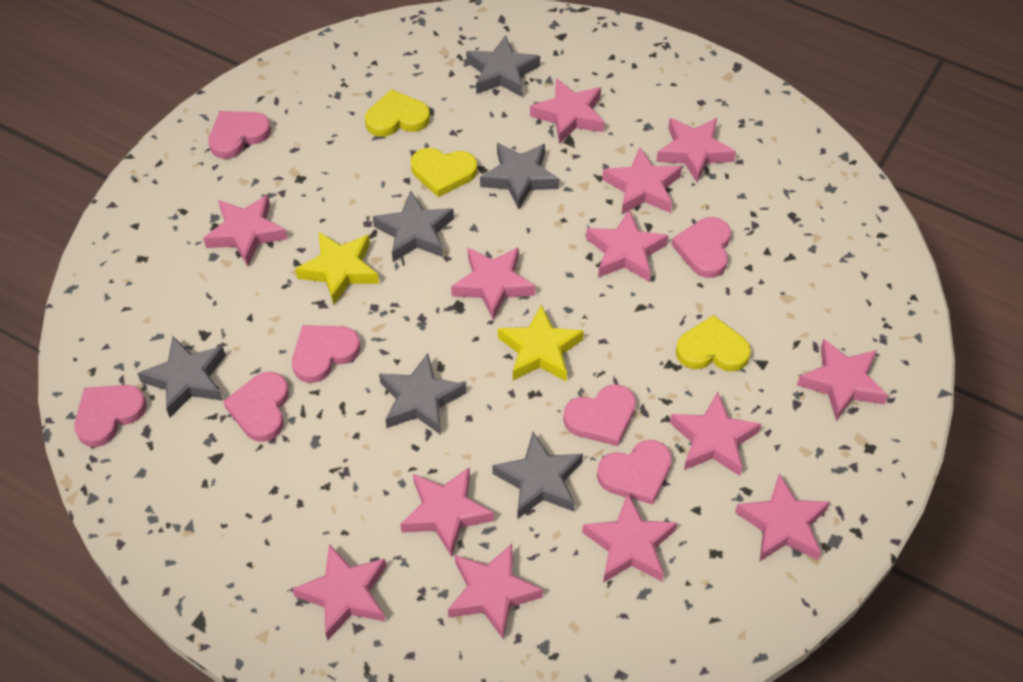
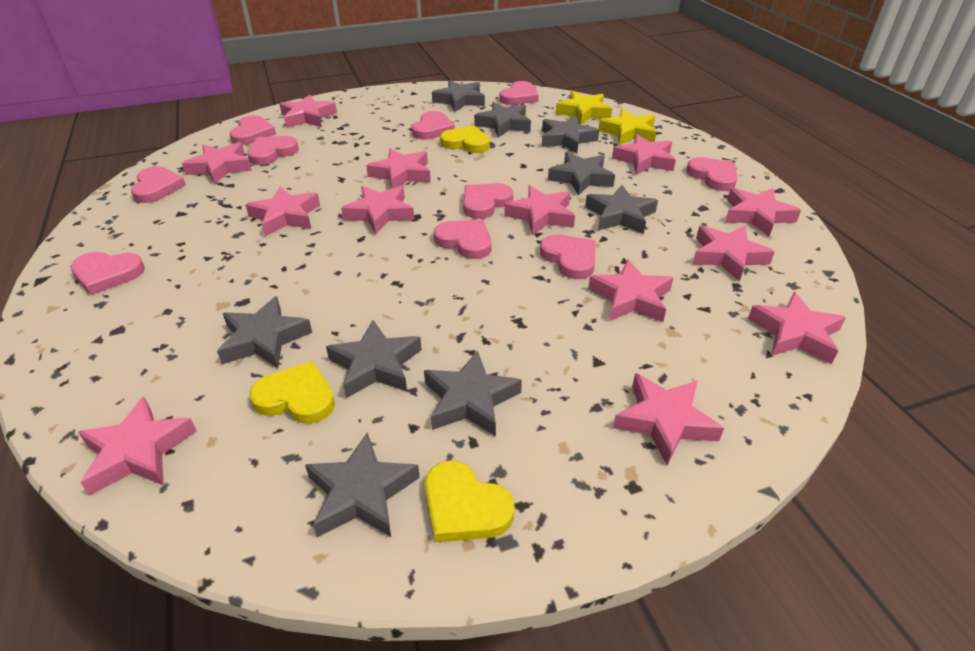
grey star: [137,336,226,417] [373,191,454,262] [379,353,466,435] [466,35,540,97] [480,143,559,210] [492,432,583,518] = 6 -> [217,296,312,368] [305,432,420,537] [326,320,422,398] [424,350,522,437] [432,80,485,112] [474,102,531,137] [542,116,599,153] [548,152,615,195] [585,185,658,234] = 9
pink heart: [74,385,146,447] [208,111,271,159] [223,372,289,442] [292,325,360,383] [563,384,636,446] [597,440,672,505] [672,217,731,278] = 7 -> [70,252,145,295] [131,166,186,203] [230,115,276,145] [247,136,299,165] [412,111,455,140] [434,220,492,259] [463,183,513,219] [500,81,539,105] [540,234,596,279] [686,157,738,191] = 10

